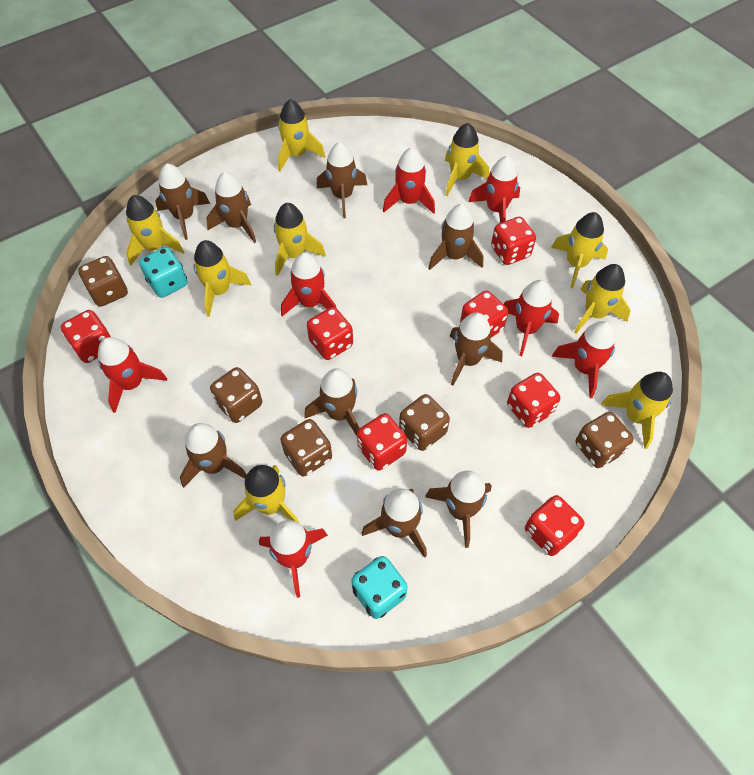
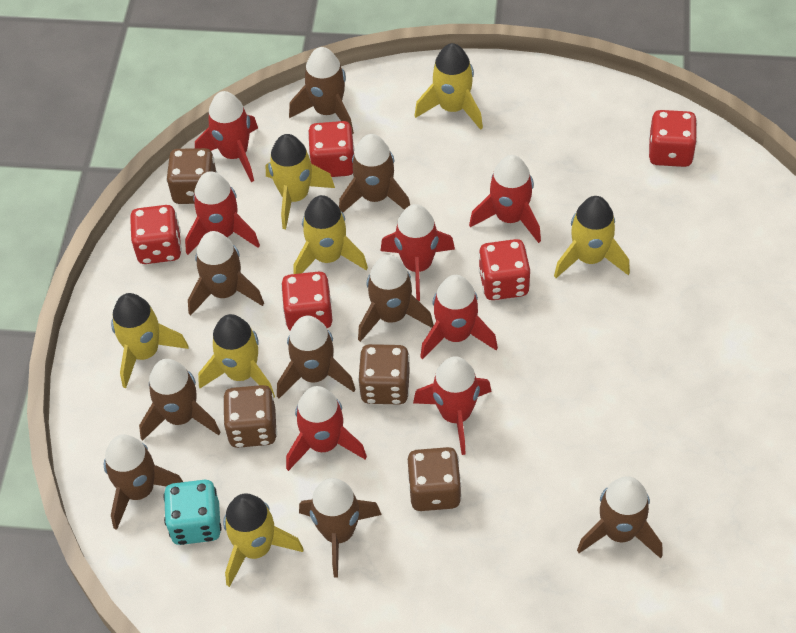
brown dice: [78,256,128,307] [210,367,262,423] [280,419,332,476] [399,394,450,451] [576,412,634,468] = 5 -> [166,148,217,204] [223,385,277,448] [358,344,410,405] [408,447,462,511] = 4
red dice: [61,310,111,363] [307,307,353,360] [357,413,407,471] [460,291,508,338] [491,217,536,265] [507,373,560,428] [525,495,585,556] = 7 -> [130,205,182,264] [281,271,332,331] [308,121,354,177] [478,239,530,300] [649,110,697,167] = 5
turquoise dice: [139,247,187,298] [351,556,408,619] = 2 -> [163,480,221,545] = 1
yellow rocket: [126,195,184,266] [193,240,251,317] [233,465,299,523] [274,203,326,276] [278,99,325,171] [445,123,489,196] [551,212,608,288] [574,264,631,334] [601,372,673,449] = 9 -> [111,293,189,388] [198,314,275,397] [223,493,303,587] [266,134,335,229] [293,195,368,274] [414,43,483,130] [554,196,630,278] = 7

